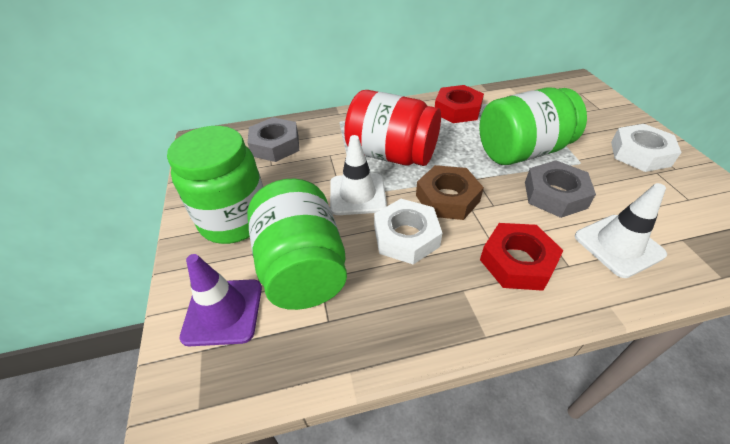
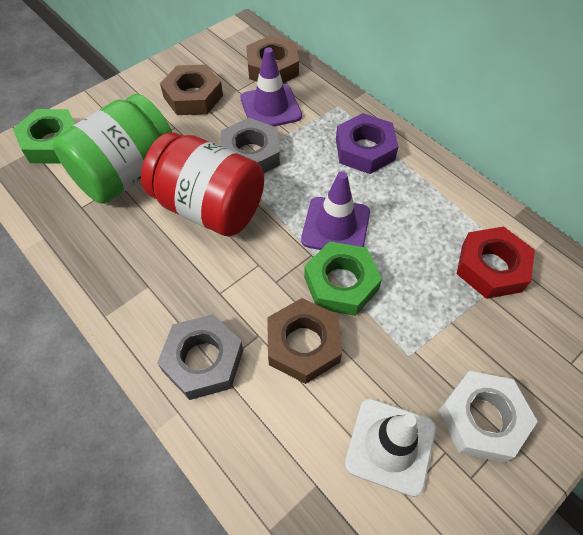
brown nut: [416,165,484,220] = 1 -> [160,65,223,115] [246,35,299,83] [267,298,342,384] = 3
green jar: [167,126,263,244] [247,179,347,310] [479,88,587,165] = 3 -> [53,94,172,204] = 1
green nut: none = 0 -> [13,109,75,163] [304,241,382,316] = 2
purple nut: none = 0 -> [336,113,399,174] = 1
purple traffic cone: [179,254,262,346] = 1 -> [240,47,302,127] [301,171,370,250] = 2
red nut: [435,85,484,123] [480,223,564,291] = 2 -> [457,226,535,299] = 1
white nut: [374,199,442,265] [611,124,682,172] = 2 -> [439,371,538,463] = 1
white traffic cone: [330,135,387,215] [575,183,667,278] = 2 -> [345,398,436,497] = 1

